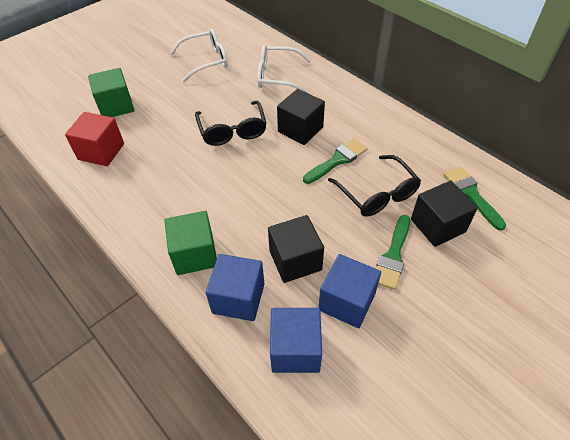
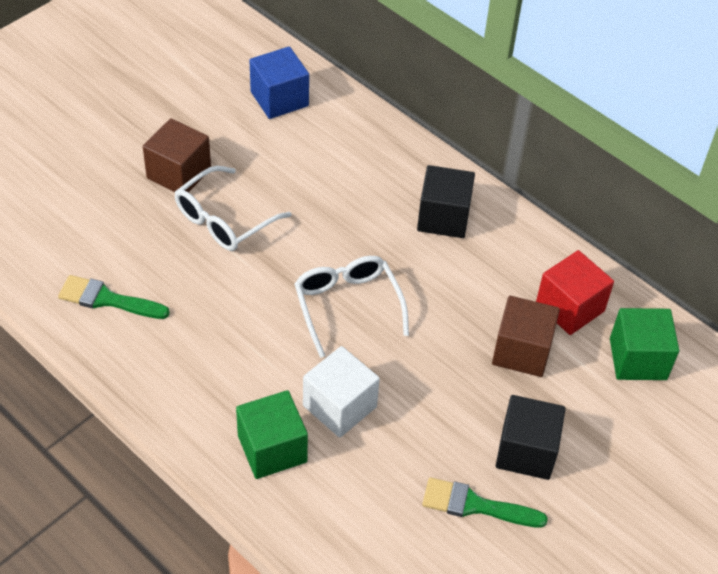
black cube: [268,215,324,283] [277,89,325,145] [411,181,478,247] = 3 -> [417,165,475,238] [496,395,566,480] = 2
black glasses: [195,101,267,146] [328,155,421,217] = 2 -> none = 0
blue cube: [205,254,264,321] [270,308,322,373] [319,254,381,328] = 3 -> [250,47,309,119] = 1
brown cube: none = 0 -> [143,118,211,193] [492,296,560,377] = 2
green brush: [303,138,367,184] [376,215,410,290] [443,166,506,231] = 3 -> [58,275,170,319] [422,477,548,528] = 2
white cube: none = 0 -> [303,346,380,438] = 1

